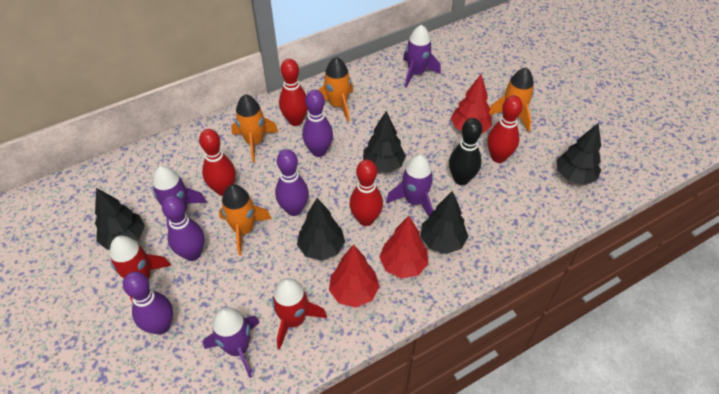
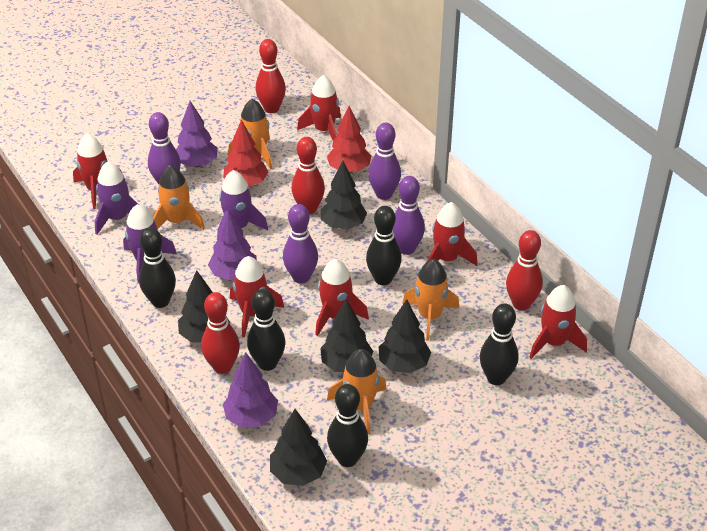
black bowling pin: [449,118,482,185] = 1 -> [139,228,176,308] [247,289,285,371] [327,384,368,467] [366,206,402,285] [480,303,519,385] = 5
purple rocket: [152,166,207,229] [203,307,260,378] [386,155,434,216] [403,25,441,88] = 4 -> [94,161,138,235] [123,204,177,283] [217,170,268,240] = 3
purple tree: none = 0 -> [176,101,218,167] [208,210,257,281] [223,352,278,428] = 3
red rocket: [109,236,171,303] [272,278,327,349] = 2 -> [73,134,122,209] [230,256,284,337] [297,75,341,141] [315,258,369,336] [427,202,478,266] [529,285,587,359] = 6
red tree: [329,245,380,308] [380,216,428,278] [451,74,492,134] = 3 -> [223,120,268,187] [327,106,371,173] = 2

